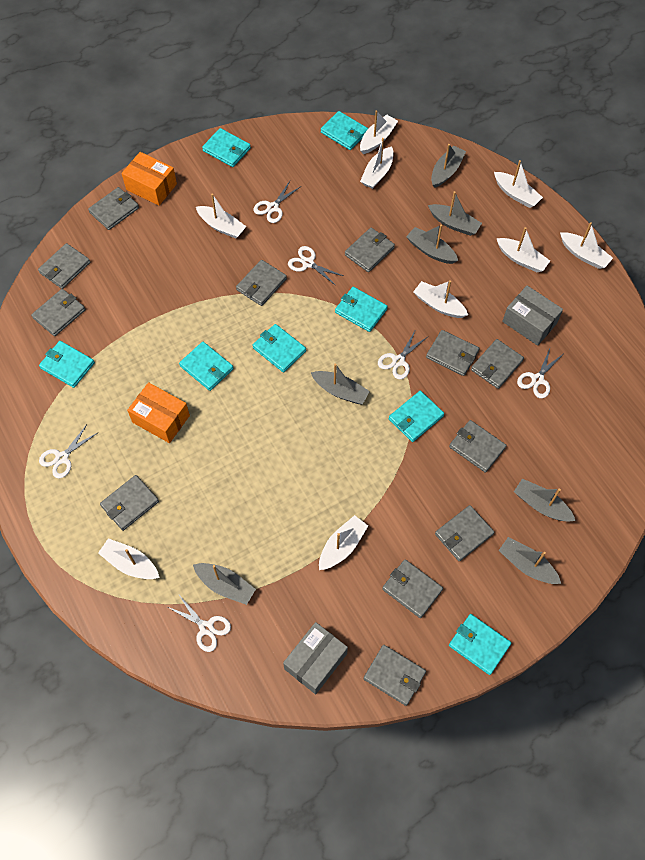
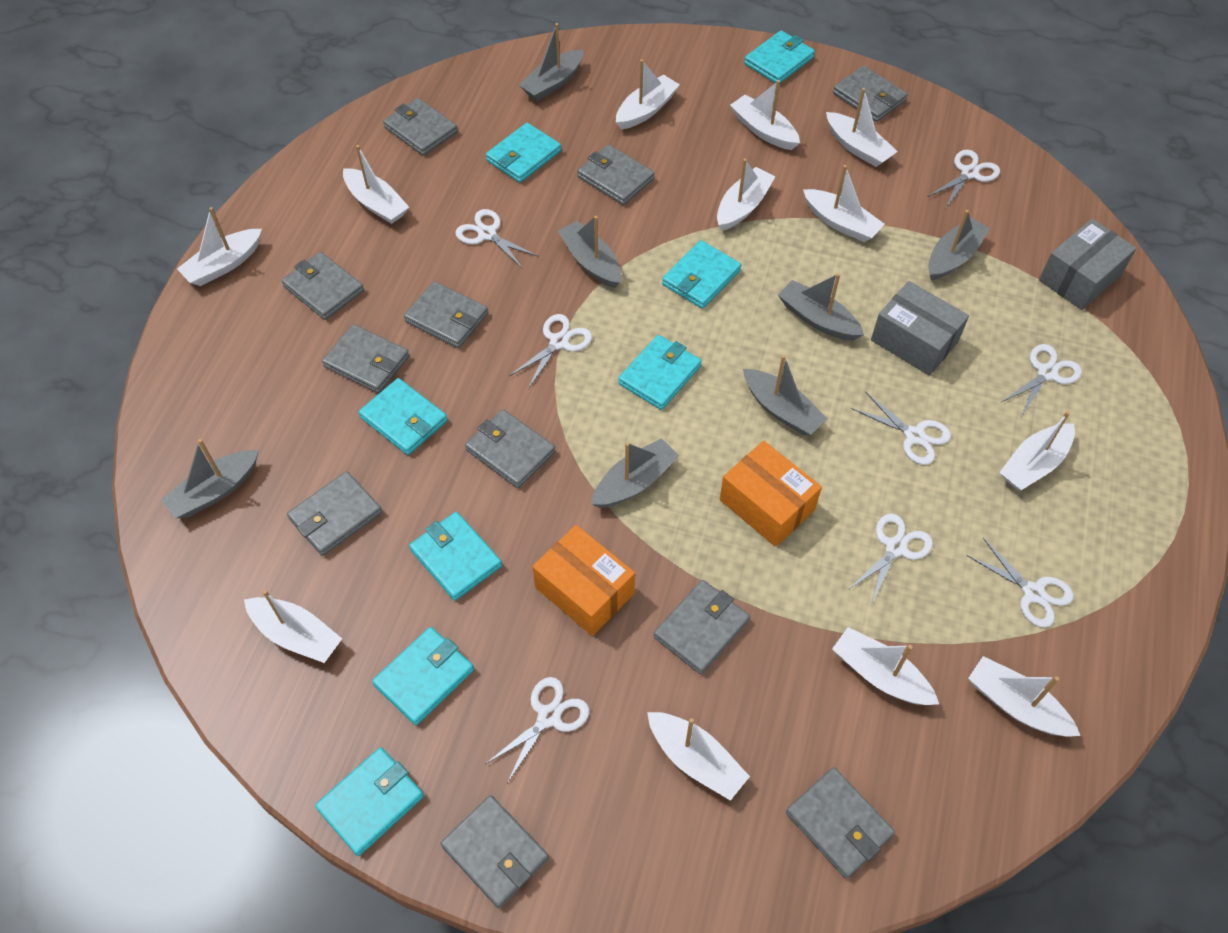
grey wallet: [31,289,85,336] [38,243,90,289] [88,187,139,230] [100,475,159,531] [236,260,287,306] [345,228,395,272] [363,645,426,706] [382,559,443,618] [426,330,480,376] [435,505,494,561] [449,420,506,473] [471,339,524,389] = 12 -> [281,252,364,320] [287,471,382,556] [322,324,409,393] [383,98,458,156] [404,281,488,348] [440,795,549,908] [465,409,555,488] [577,144,654,205] [654,580,750,674] [786,767,895,879] [833,66,907,122] = 11
white boat: [98,538,160,579] [196,194,247,239] [319,515,368,570] [360,110,398,154] [360,138,394,189] [413,280,468,318] [494,160,543,208] [496,227,550,272] [560,222,613,269] = 9 -> [177,207,262,286] [244,590,342,663] [343,145,409,224] [616,59,680,130] [647,712,750,801] [717,159,776,231] [730,80,800,150] [803,165,885,242] [826,88,898,167] [832,627,939,705] [968,656,1080,736] [999,411,1075,490] = 12
white scissors: [39,424,97,478] [168,595,231,652] [253,181,300,223] [288,246,343,286] [378,329,427,379] [517,348,563,398] = 6 -> [455,209,539,269] [485,677,590,783] [509,314,592,389] [848,514,933,605] [852,392,951,465] [927,150,1000,208] [966,538,1074,628] [1000,344,1082,417] = 8

